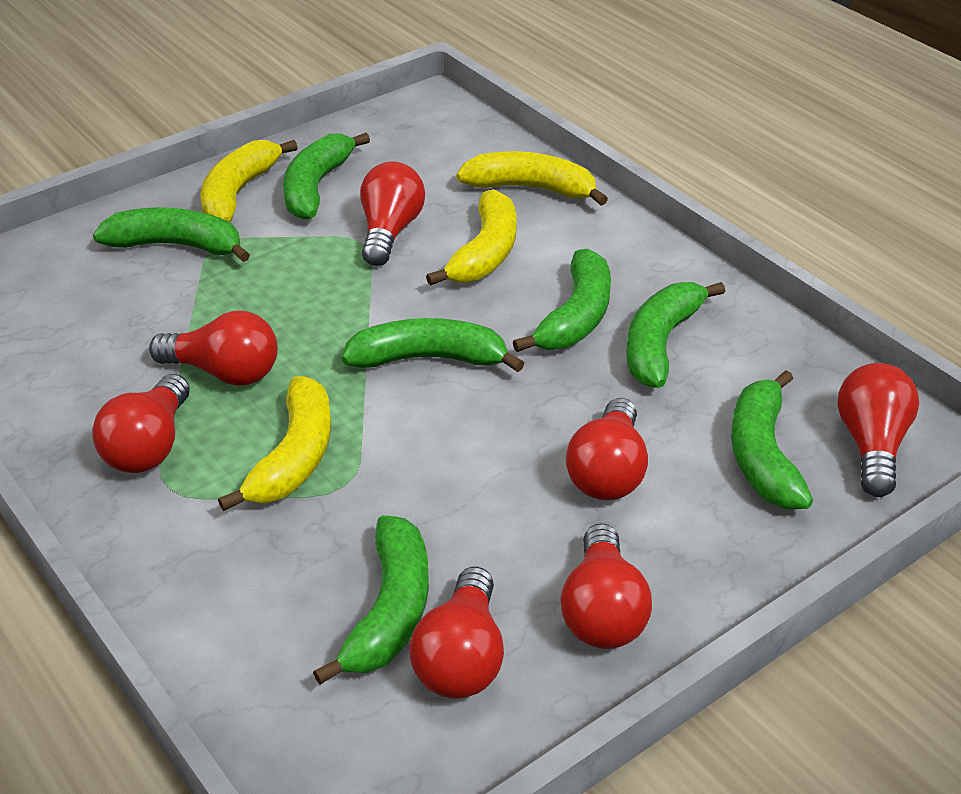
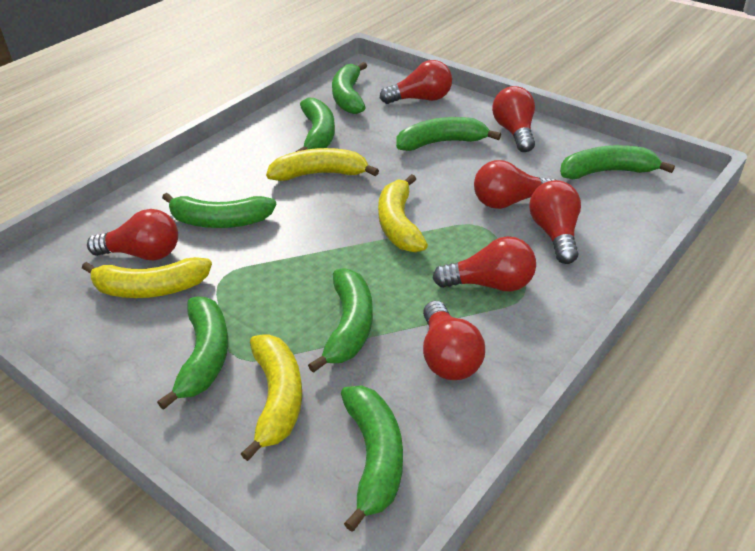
green banana: [93,207,250,262] [283,133,370,220] [313,515,429,684] [342,318,525,372] [513,249,611,352] [626,282,725,388] [731,370,813,509] = 7 -> [157,296,228,410] [162,193,276,228] [296,97,335,152] [308,268,373,373] [332,62,367,114] [341,385,403,532] [396,117,501,151] [560,145,675,179] = 8

